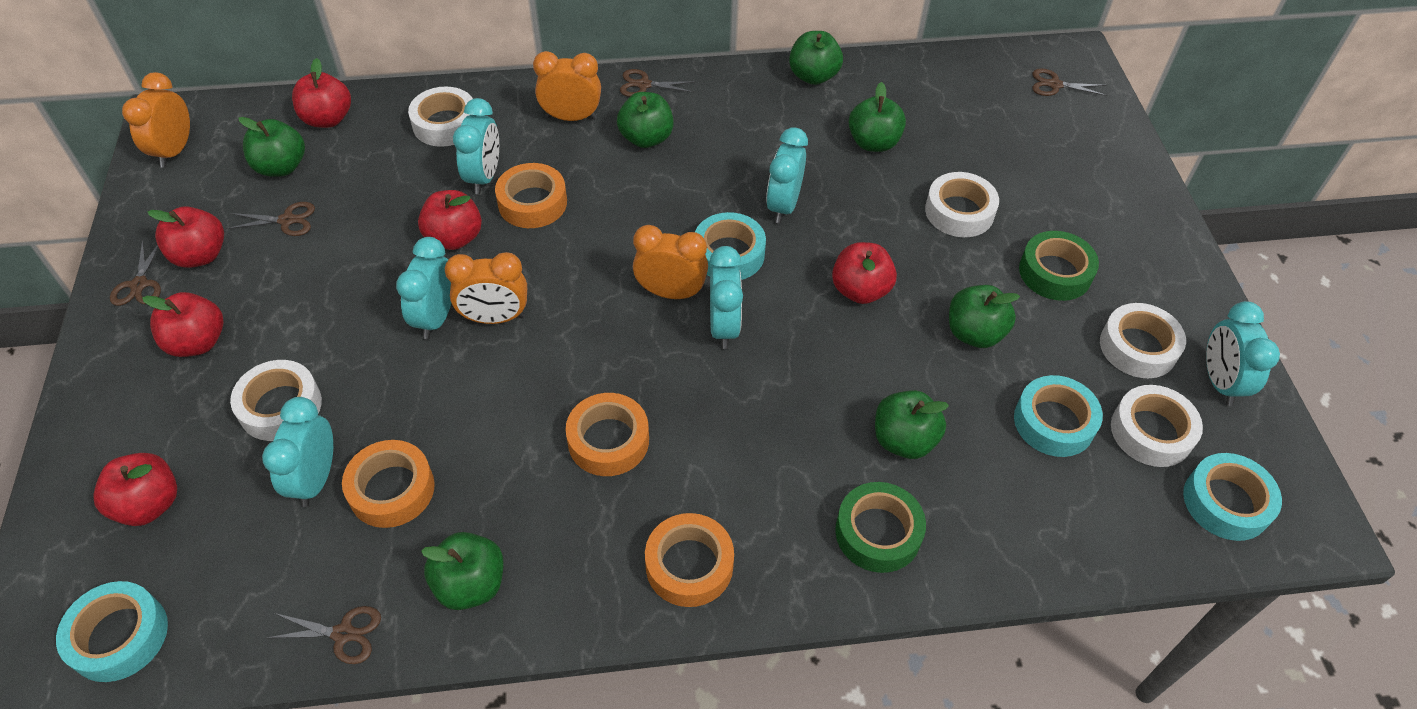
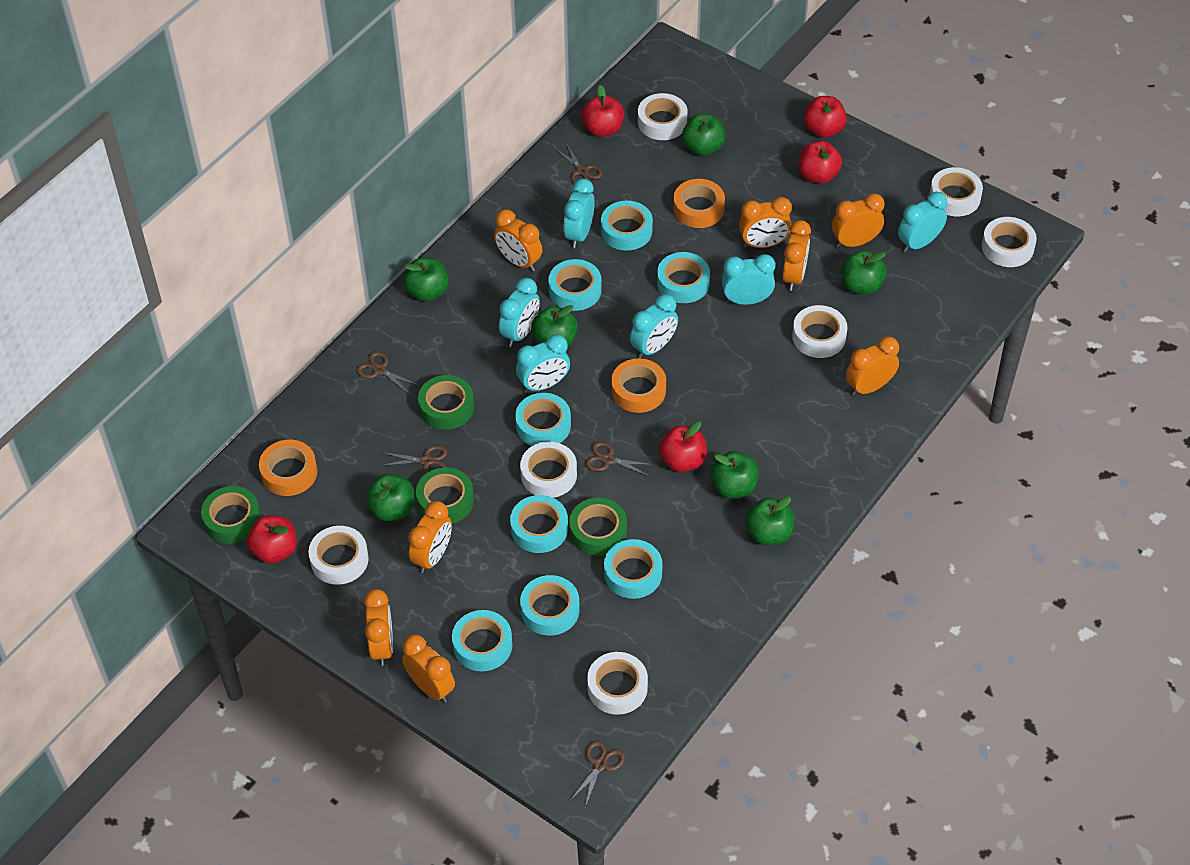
green tape: [835,482,926,573] [1019,231,1099,301] = 2 -> [201,486,261,544] [416,467,474,524] [418,375,474,430] [569,498,627,556] = 4
orange clock: [122,72,190,168] [445,252,527,324] [533,51,601,121] [633,225,708,299] = 4 -> [364,589,393,666] [402,634,455,703] [408,501,452,574] [494,209,542,272] [739,197,792,248] [782,220,811,291] [832,193,885,248] [846,336,899,396] = 8
orange tape: [342,440,435,528] [495,163,567,228] [565,393,649,476] [645,513,734,607] = 4 -> [259,440,317,496] [611,358,666,413] [673,179,725,228] = 3
red apple: [93,453,177,526] [142,292,223,357] [148,206,224,268] [292,58,351,128] [418,190,482,250] [832,242,897,304] = 6 -> [247,515,297,563] [581,85,624,137] [659,422,707,472] [799,141,842,184] [804,96,847,138] = 5
turquoise tape: [56,581,168,682] [695,212,766,280] [1014,375,1103,457] [1183,453,1282,541] = 4 -> [452,610,512,671] [510,495,568,553] [515,393,571,446] [520,575,580,636] [548,259,602,311] [601,201,653,251] [604,539,663,599] [657,252,710,303] = 8
white tape: [230,360,322,441] [408,87,473,147] [925,172,999,237] [1100,303,1186,378] [1111,385,1203,467] = 5 -> [308,526,369,585] [520,441,577,498] [587,652,648,715] [638,93,688,140] [792,305,847,358] [930,167,983,216] [982,217,1037,267] = 7

